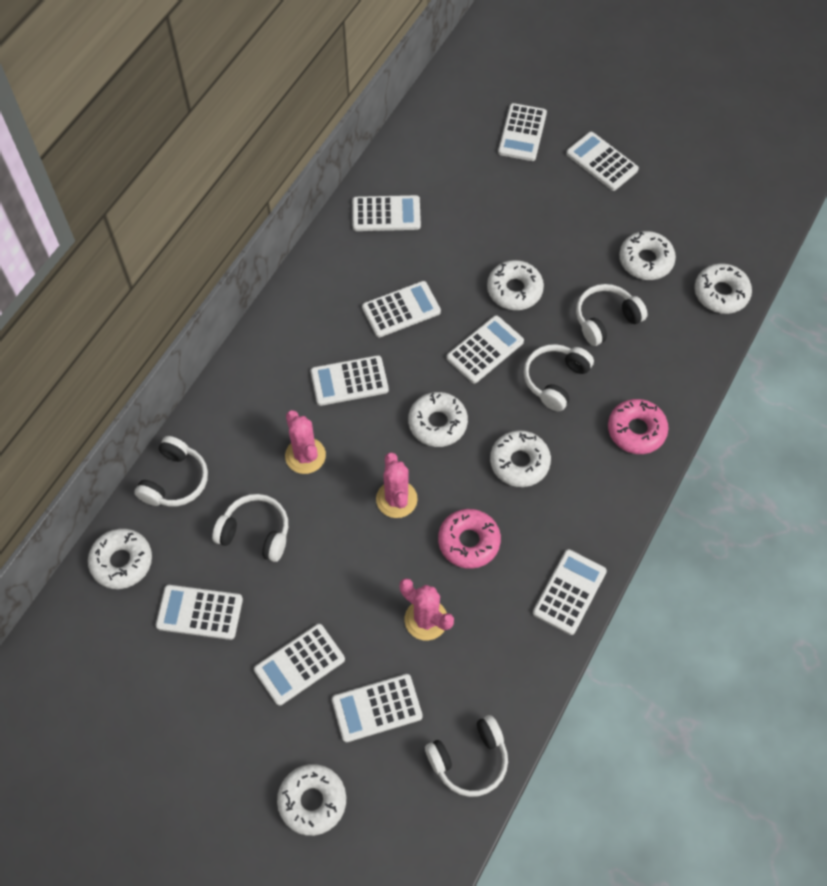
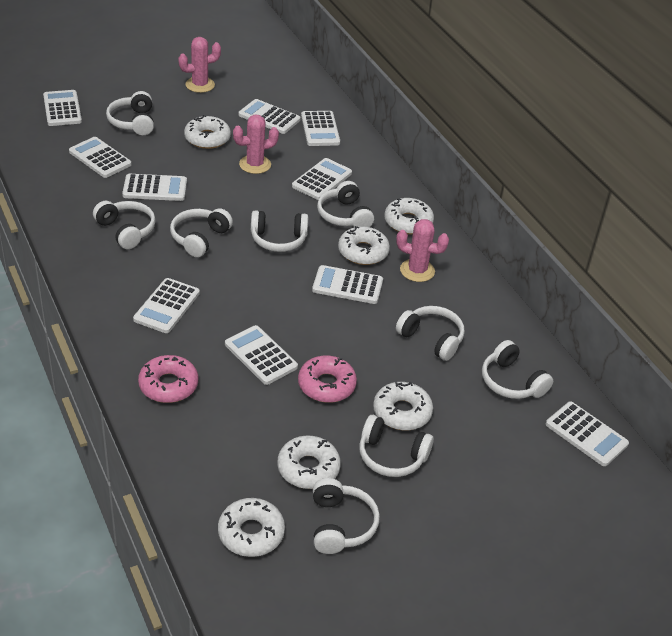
white donut: [88,529,152,589] [277,764,346,836] [408,392,468,447] [487,260,544,310] [490,430,551,487] [619,231,676,280] [694,263,752,314] = 7 -> [184,115,231,149] [218,498,285,557] [277,435,341,489] [338,226,390,265] [373,382,433,430] [384,198,434,234] = 6
white headphones: [134,436,208,507] [212,494,288,562] [425,715,508,797] [524,344,594,411] [576,284,648,346] = 5 -> [93,201,156,249] [106,91,154,135] [170,208,233,257] [251,210,308,252] [313,478,380,554] [317,181,374,227] [359,415,434,477] [396,306,465,361] [482,340,553,399] = 9

